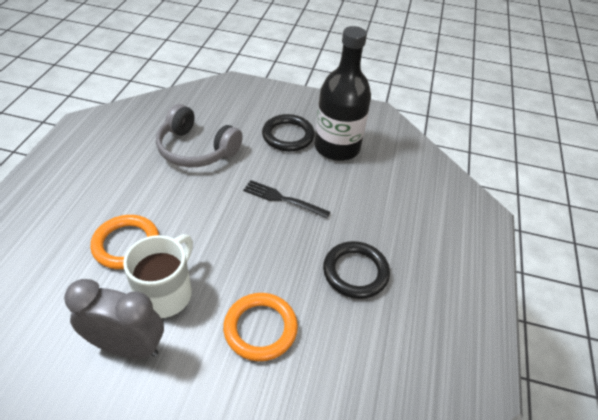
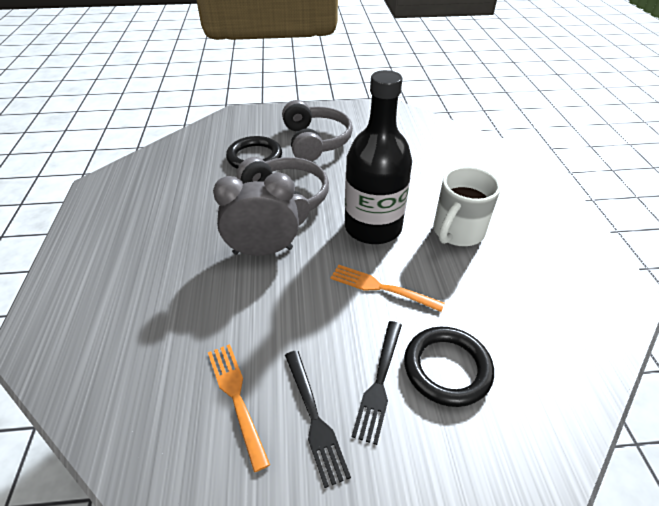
black fork: [243,180,330,219] = 1 -> [285,350,351,488] [352,321,402,445] = 2
grey headphones: [156,104,243,167] = 1 -> [236,157,329,225] [282,100,353,161] = 2
orange fork: none = 0 -> [208,344,270,472] [331,265,445,312] = 2
orange ring: [91,215,159,269] [223,293,298,361] = 2 -> none = 0

